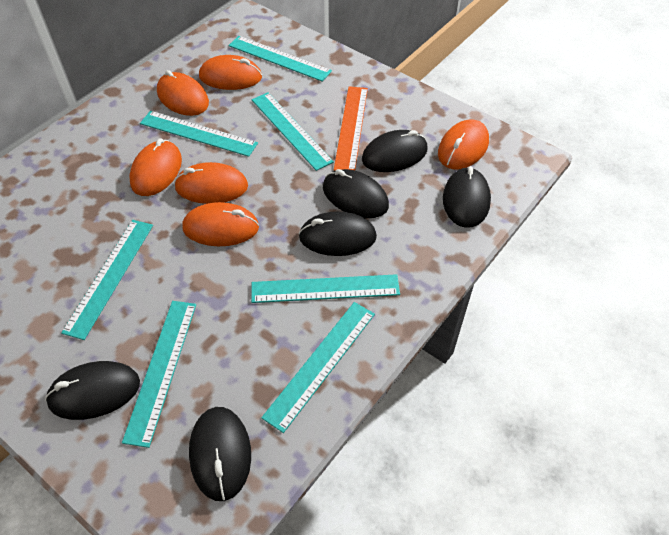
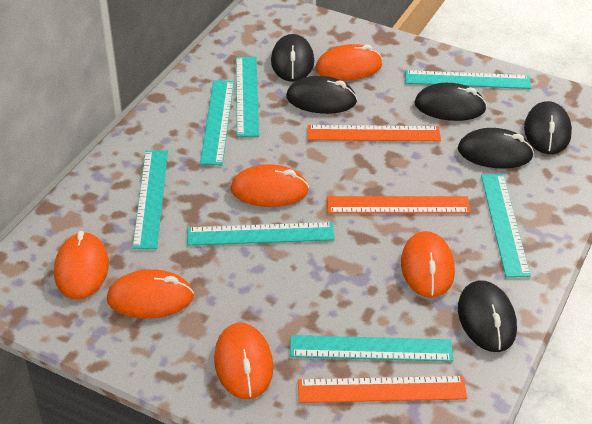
orange ruler: [334,86,368,171] = 1 -> [298,376,467,403] [308,125,441,141] [327,196,471,214] = 3

